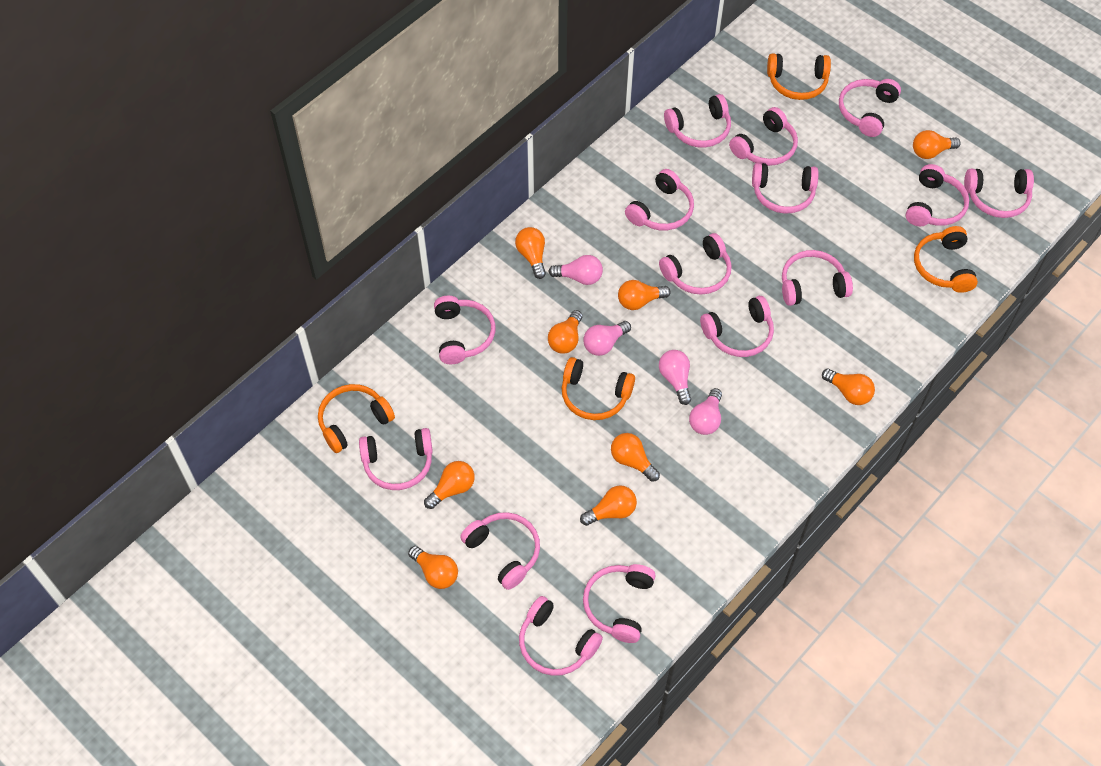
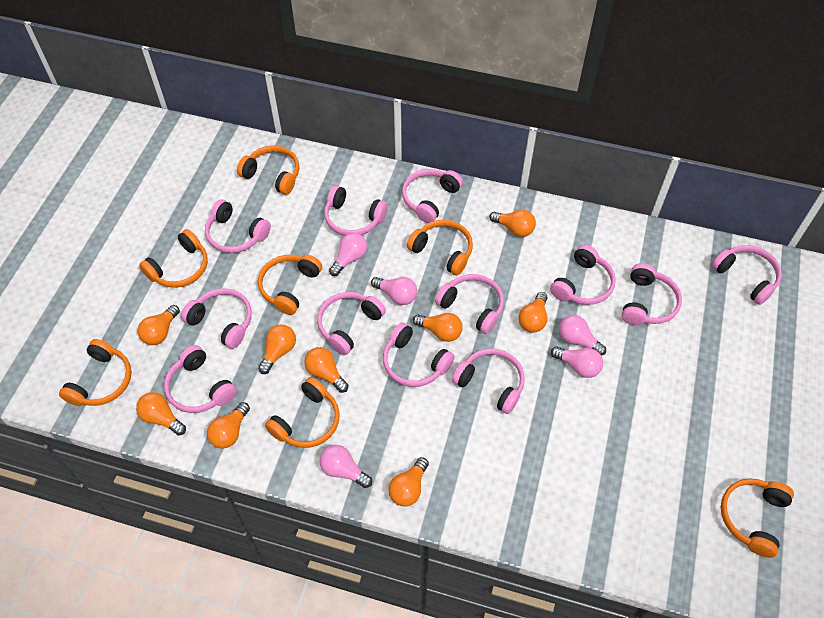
orange headphones: [318,384,395,453] [562,357,635,420] [767,53,831,100] [914,226,978,293] = 4 -> [59,339,132,406] [139,229,208,288] [237,145,299,195] [258,255,322,315] [265,377,340,448] [407,220,473,275] [721,478,794,558] = 7
pink headphones: [359,428,433,490] [434,296,496,364] [460,512,540,590] [519,596,603,676] [583,564,655,643] [625,169,694,231] [659,233,732,295] [664,94,731,148] [700,296,774,357] [729,107,798,166] [752,163,819,214] [782,250,853,306] [839,79,901,137] [906,164,969,226] [964,169,1034,218] = 15 -> [164,345,237,413] [181,288,252,349] [205,199,271,253] [317,292,386,355] [324,185,388,236] [383,323,455,387] [402,169,463,223] [435,274,504,334] [452,348,525,414] [550,245,616,305] [622,263,682,325] [712,245,782,305] = 12
pink light bulb: [548,255,603,285] [584,321,631,356] [659,350,691,405] [689,388,722,435] = 4 -> [320,445,372,488] [329,233,367,276] [371,277,417,305] [551,347,603,378] [559,315,606,356] = 5

